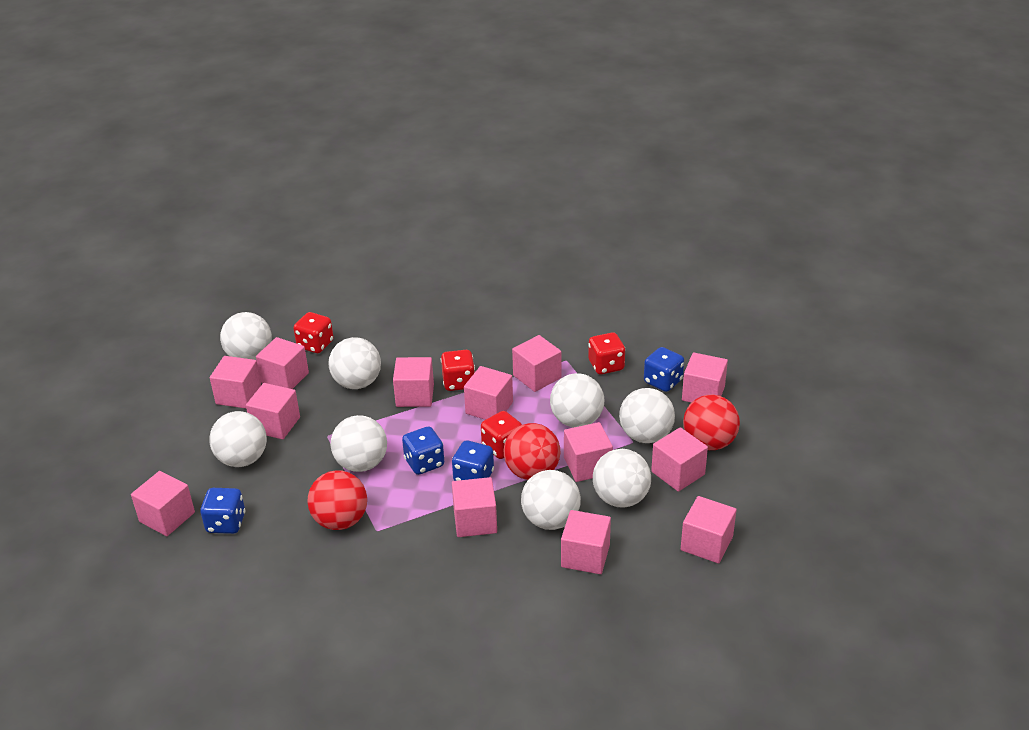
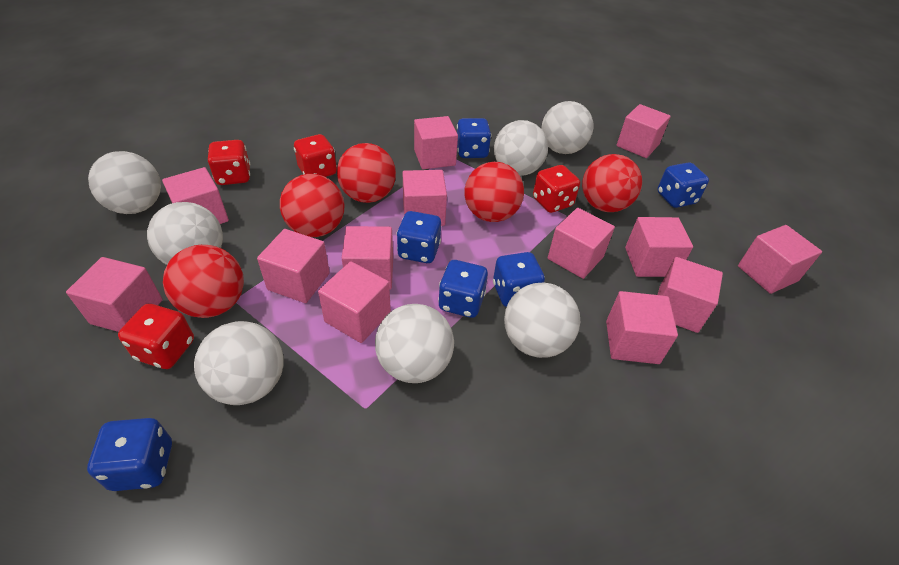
blue dice: [200,488,246,534] [402,426,444,475] [452,441,494,481] [644,347,684,392] = 4 -> [87,418,172,491] [396,211,441,263] [438,260,488,318] [457,118,491,158] [493,252,545,307] [657,162,709,208] = 6
red ball: [307,470,367,530] [504,423,560,480] [683,395,740,450] = 3 -> [163,245,244,318] [280,174,344,237] [337,143,396,203] [464,162,524,222] [582,154,642,212] = 5
white ball: [209,411,267,467] [220,312,272,360] [329,337,381,389] [331,415,387,472] [521,470,581,530] [550,373,604,427] [593,449,651,508] [619,388,675,443] = 8 -> [88,151,161,214] [147,202,223,265] [194,321,284,405] [375,304,454,383] [494,120,548,176] [504,282,580,358] [541,101,594,154] = 7

